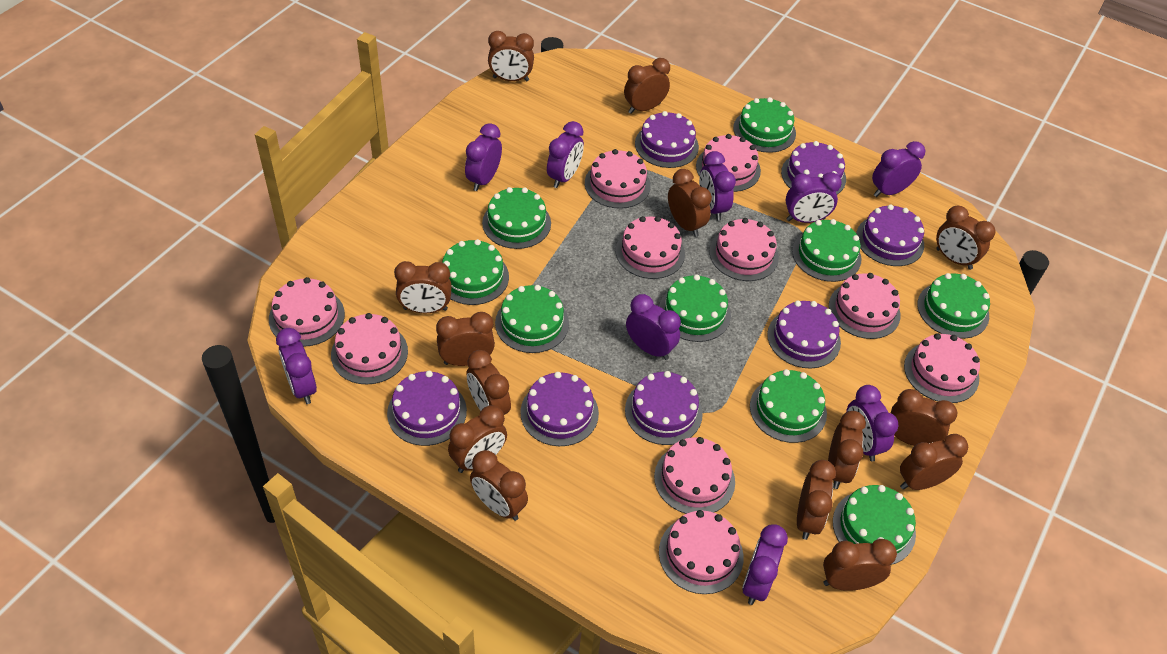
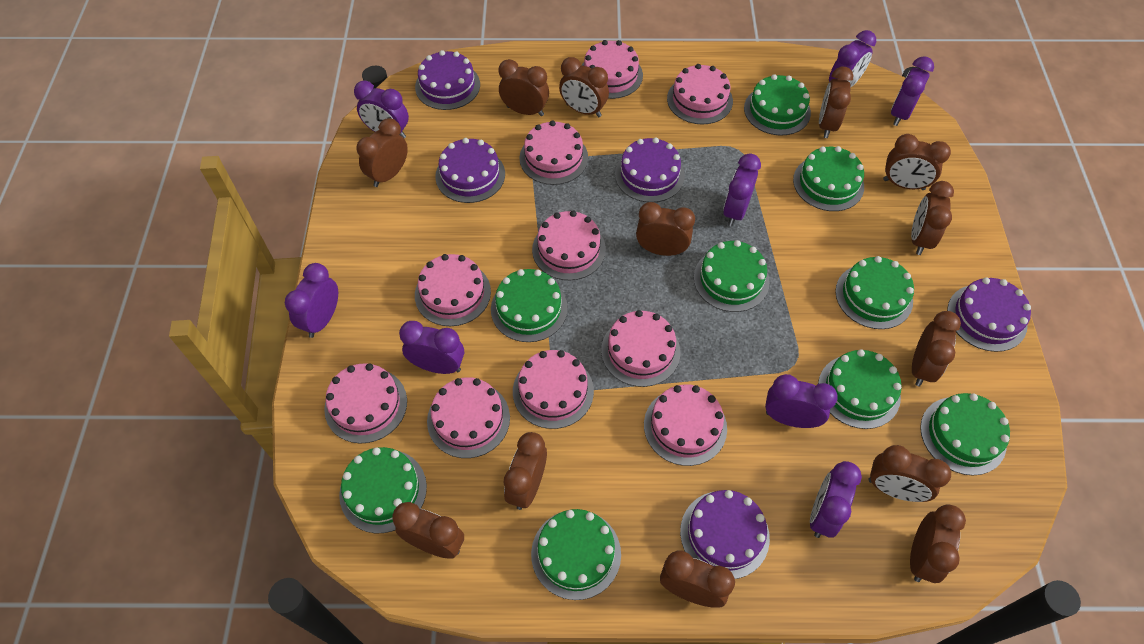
brown clock: [394,261,452,313] [436,312,495,366] [448,405,507,473] [466,350,511,415] [470,450,528,521] [488,31,534,82] [624,58,670,114] [668,169,712,237] [797,460,836,540] [823,539,897,591] [828,411,866,489] [891,389,957,446] [900,434,968,490] [936,206,996,270] = 14 -> [357,118,408,187] [392,502,464,559] [499,59,549,116] [504,432,547,510] [559,57,609,117] [636,202,695,256] [660,550,735,608] [819,67,853,138] [869,445,951,502] [883,134,951,190] [910,504,966,583] [911,181,954,255] [912,311,961,386] = 13
purple cake: [387,371,467,446] [520,372,599,446] [625,371,703,445] [635,111,699,168] [767,301,841,369] [781,141,846,194] [856,204,924,266] = 7 -> [415,50,480,110] [435,138,505,203] [615,138,685,202] [680,490,770,579] [947,277,1031,352] = 5
purple clock: [276,328,317,404] [465,123,502,191] [547,121,584,188] [626,294,681,360] [699,151,736,221] [742,524,788,605] [785,172,842,223] [846,385,898,462] [872,141,925,197] = 9 -> [285,263,338,338] [354,81,409,138] [399,321,464,374] [723,153,761,226] [765,374,838,428] [810,461,862,538] [829,30,876,87] [891,56,934,126] = 8

